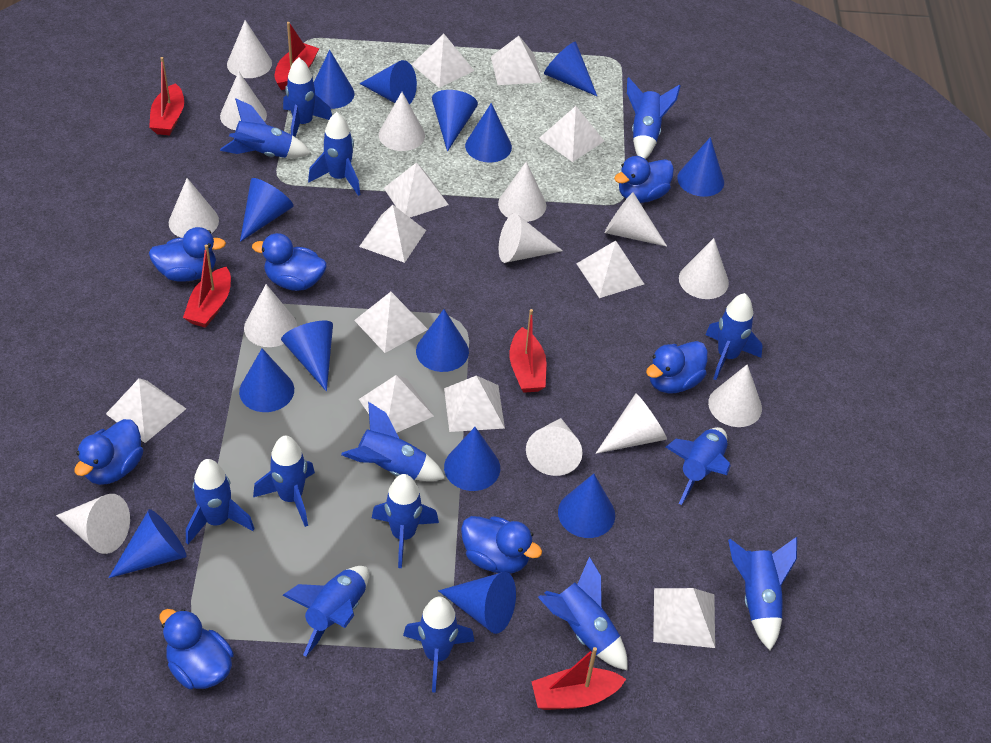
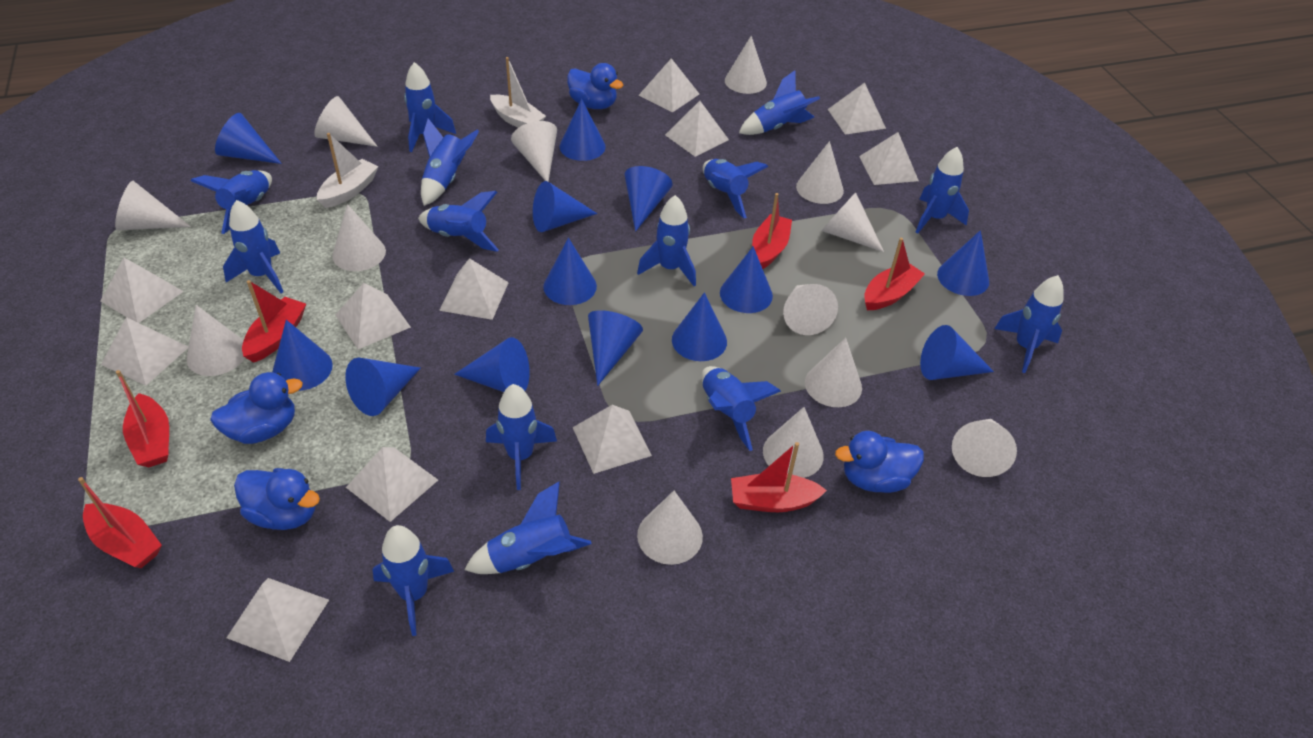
blue cone: [109,509,186,578] [239,348,294,412] [240,178,293,242] [281,321,333,391] [314,50,354,109] [359,60,417,105] [416,309,469,372] [432,90,478,152] [438,572,516,634] [444,427,500,491] [465,103,512,162] [544,42,597,96] [558,474,615,538] [677,137,724,197] = 14 -> [215,113,282,164] [273,320,333,391] [345,358,421,416] [454,337,530,392] [533,181,597,232] [543,238,597,305] [560,99,606,161] [588,310,643,386] [624,166,673,232] [672,292,727,361] [720,246,773,313] [920,325,994,380] [937,230,989,296] = 13
blue duck: [75,419,143,485] [149,227,226,282] [160,609,234,689] [252,233,327,291] [461,516,542,574] [614,156,674,203] [646,341,708,393] = 7 -> [210,372,303,444] [234,468,320,530] [567,63,623,109] [835,431,924,493] = 4
red boat: [149,57,184,135] [183,245,231,328] [275,22,319,90] [509,309,546,393] [531,647,626,710] = 5 -> [78,477,162,568] [116,370,169,467] [242,280,306,363] [731,442,827,512] [752,193,792,269] [864,238,925,310] = 6
white boat: none = 0 -> [317,133,378,208] [490,57,546,128] = 2

